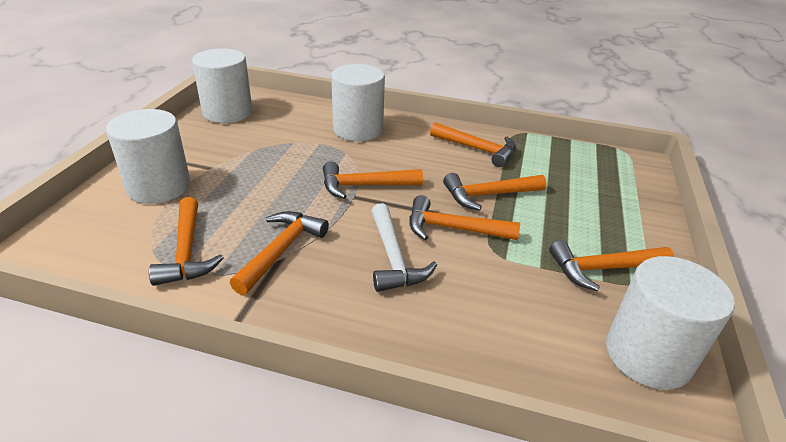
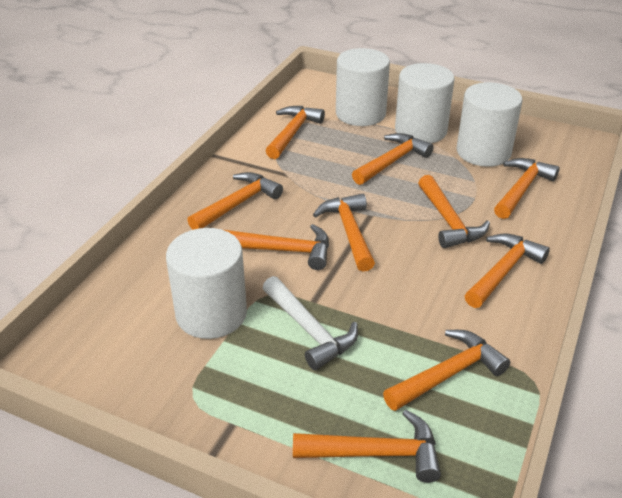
orange hammer: [149,197,224,286] [230,211,329,295] [323,161,423,199] [409,195,520,240] [430,122,516,167] [443,173,547,210] [549,240,674,291] = 7 -> [187,172,283,230] [224,224,329,270] [266,106,325,159] [293,410,441,483] [313,194,375,272] [352,133,434,185] [383,330,510,411] [418,175,490,248] [465,233,550,308] [494,158,560,219] = 10

